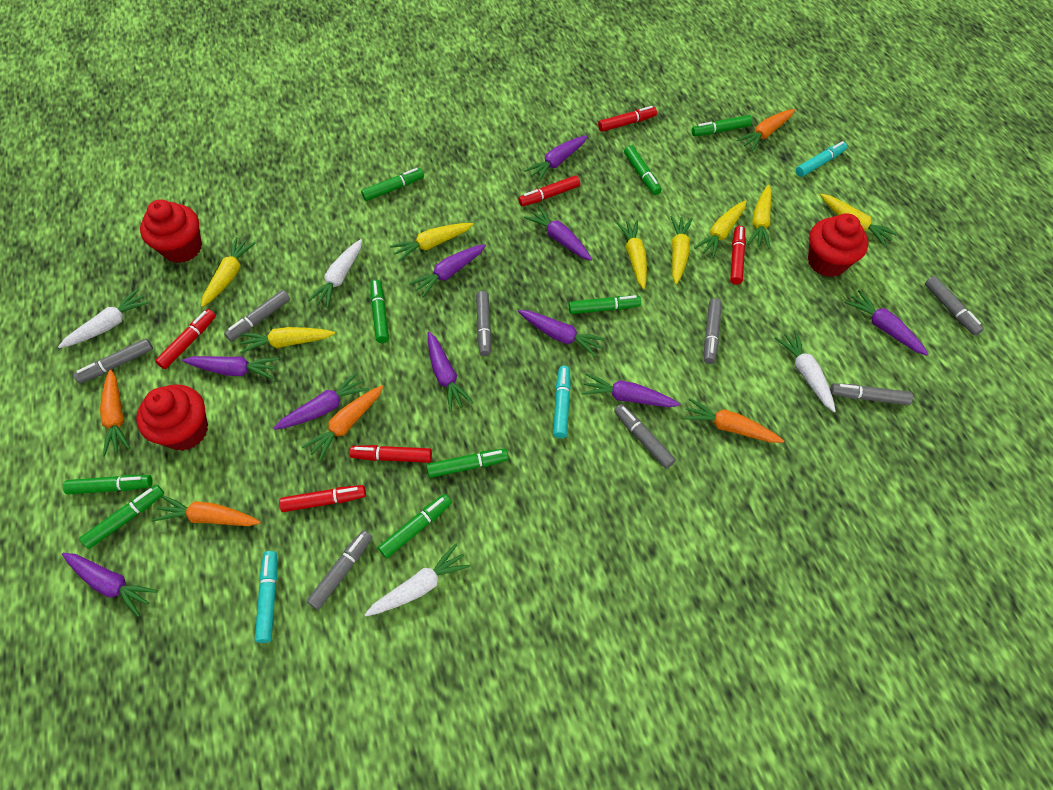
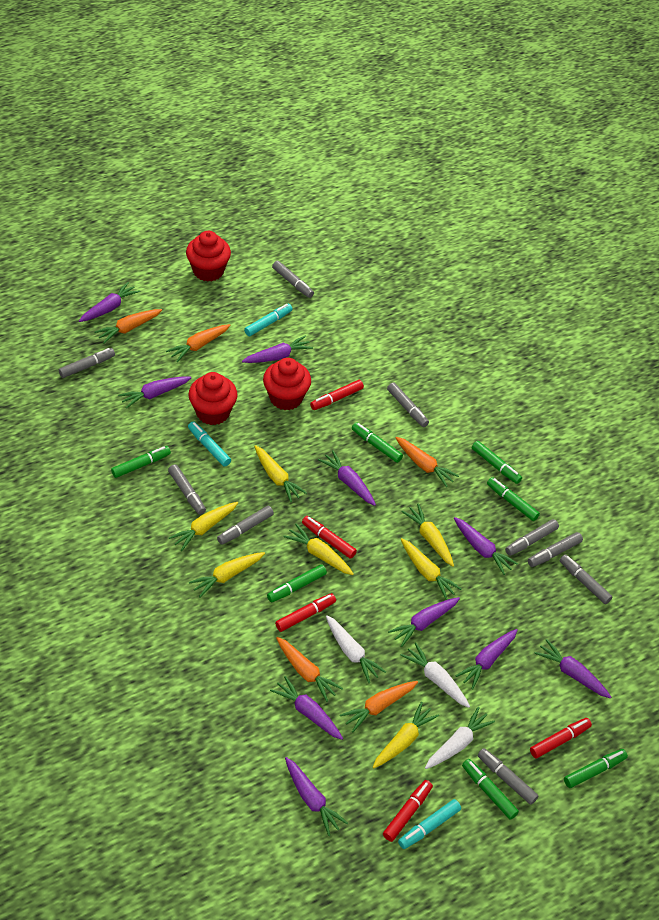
green marker: [63,475,153,495] [80,485,164,549] [361,168,424,201] [370,279,389,343] [378,494,452,558] [427,449,509,478] [569,295,641,314] [624,145,662,195] [692,115,752,136] = 9 -> [111,446,171,478] [267,564,327,602] [352,422,403,463] [462,759,519,820] [472,441,522,484] [487,477,540,521] [564,749,628,788] = 7
grey marker: [73,338,153,383] [224,290,290,341] [306,530,372,610] [476,291,492,356] [614,404,676,469] [704,298,722,364] [830,383,913,405] [925,276,984,335] = 8 -> [59,348,115,378] [168,464,206,515] [217,506,274,545] [272,261,314,298] [387,383,429,427] [478,748,539,805] [505,519,559,556] [528,532,583,567] [560,554,613,604] = 9
red marker: [155,309,216,369] [279,485,366,512] [349,445,432,463] [518,175,580,206] [598,106,657,132] [730,226,746,285] = 6 -> [275,593,336,632] [302,516,357,559] [310,380,364,410] [383,780,433,842] [530,718,592,758] = 5
white carrot: [58,289,150,348] [307,239,362,308] [364,544,471,616] [775,331,836,412] = 4 -> [326,615,386,683] [400,642,470,708] [425,707,495,769] = 3
yellow carrot: [201,237,256,307] [240,327,335,354] [390,223,474,262] [616,220,647,289] [670,216,693,285] [694,200,746,258] [748,185,772,249] [820,194,898,247] = 8 -> [169,502,238,551] [189,552,265,598] [254,445,307,503] [283,524,354,575] [373,702,439,768] [401,538,462,600] [402,503,454,567] = 7

